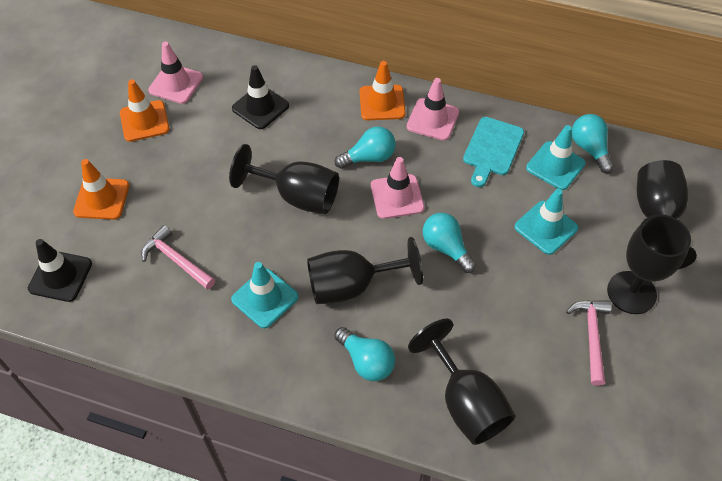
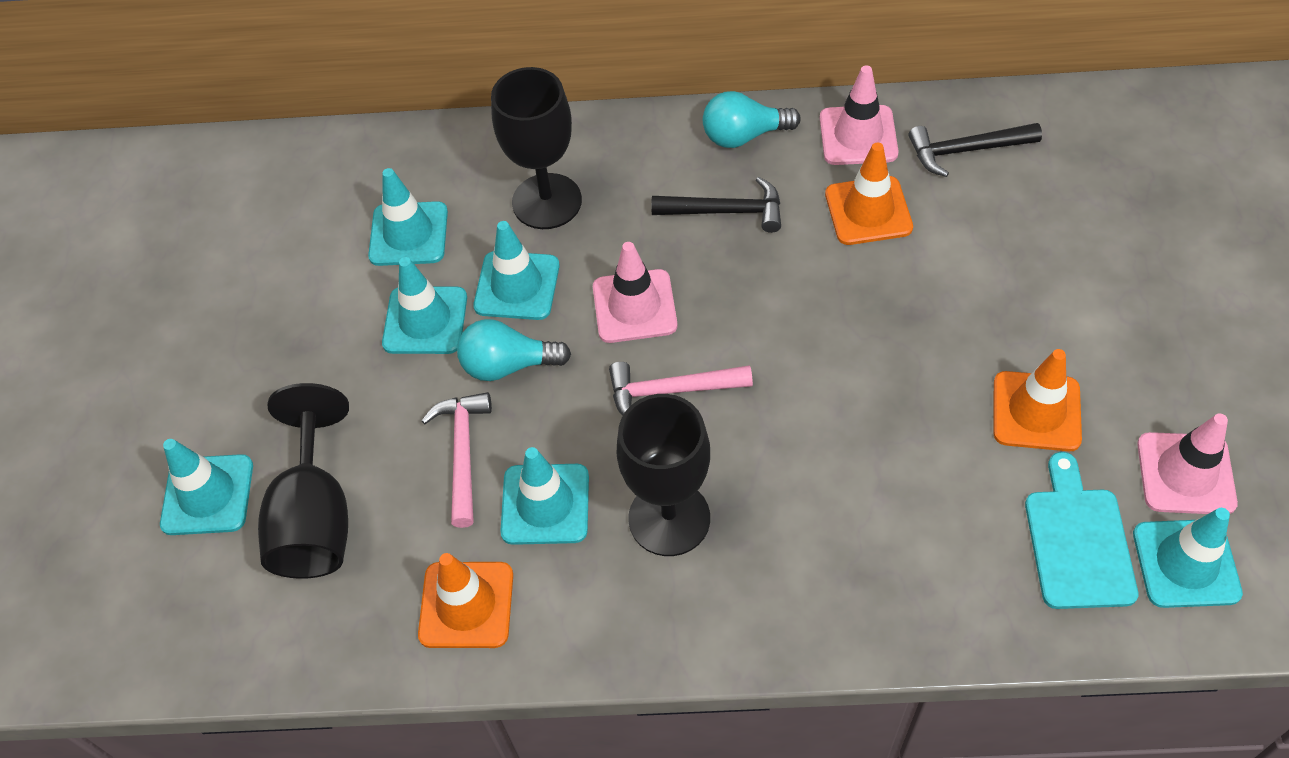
black goblet: [229,144,339,214] [307,237,423,304] [408,319,516,445] [607,214,691,314] [637,160,697,269] = 5 -> [258,383,349,579] [491,67,582,229] [617,394,710,556] = 3
black hammer: none = 0 -> [651,177,781,233] [908,123,1042,177] = 2
black traffic cone: [28,239,92,302] [232,65,289,129] = 2 -> none = 0
turquoise light bulb: [334,327,395,381] [335,126,396,169] [423,213,477,273] [572,114,614,173] = 4 -> [457,319,571,381] [703,91,801,148] = 2
turquoise traffic cone: [231,262,298,328] [514,189,578,255] [526,125,586,190] = 3 -> [160,439,253,535] [368,168,448,266] [382,257,467,354] [473,221,560,320] [500,447,589,545] [1133,508,1243,608] = 6

